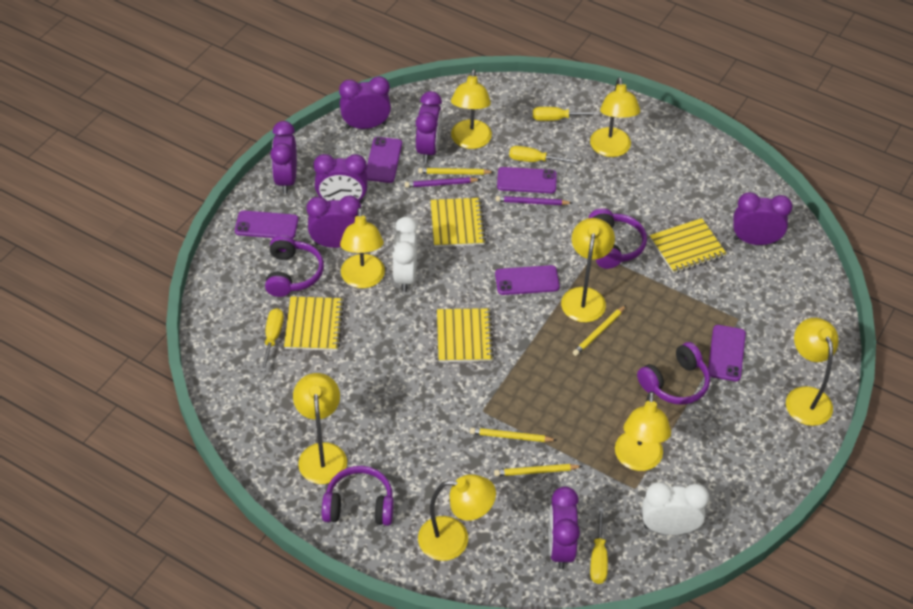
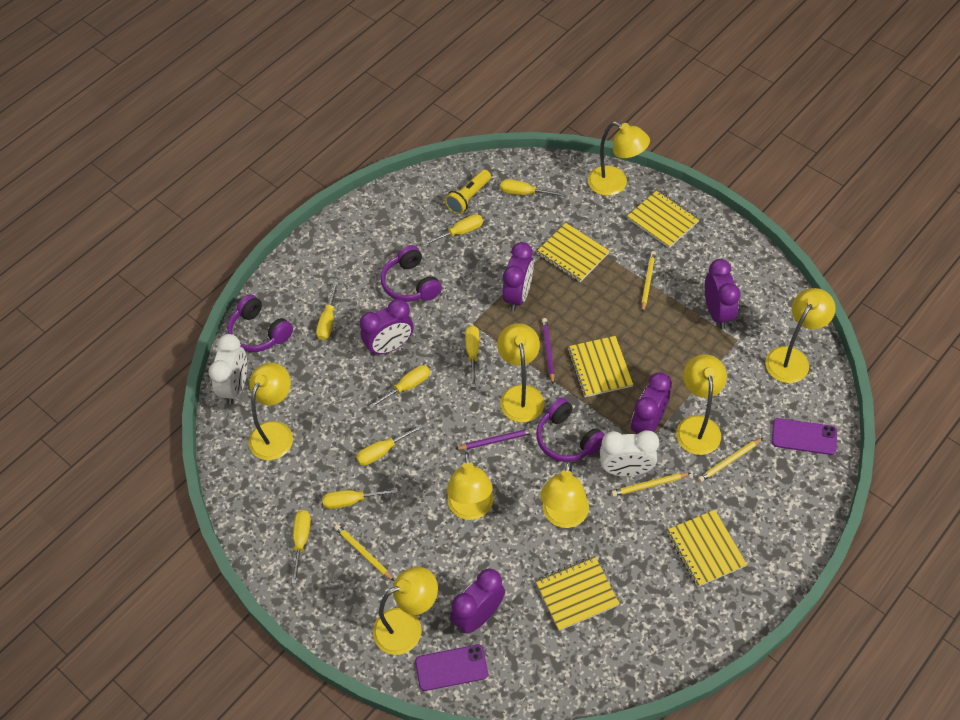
purple clock: [270,121,297,194] [306,196,361,248] [313,154,368,203] [339,76,391,129] [416,91,442,163] [549,487,580,569] [733,192,793,245] = 7 -> [360,299,414,356] [450,568,505,634] [502,242,534,311] [631,372,672,434] [705,259,740,329] = 5
purple headphones: [265,235,324,297] [322,466,394,526] [589,208,647,269] [637,342,710,405] = 4 -> [227,294,293,352] [381,245,442,302] [536,398,605,462] = 3
purple phone: [235,210,298,238] [366,137,402,183] [495,265,560,295] [497,167,557,193] [708,325,746,381] = 5 -> [415,645,488,691] [772,418,837,455] = 2
yellow flashlight: none = 0 -> [445,169,491,214] = 1
yellow notebook: [284,296,344,351] [430,198,486,247] [437,308,494,362] [650,218,727,274] = 4 -> [535,556,620,631] [536,223,610,282] [567,336,633,397] [627,190,700,248] [667,510,747,587] = 5
yellow screwdriver: [261,308,284,372] [509,146,577,163] [533,107,599,121] [590,508,608,584] = 4 -> [292,510,311,584] [316,282,339,340] [322,488,398,509] [356,424,423,466] [369,365,430,409] [422,214,483,246] [465,325,479,387] [500,179,565,196] = 8

